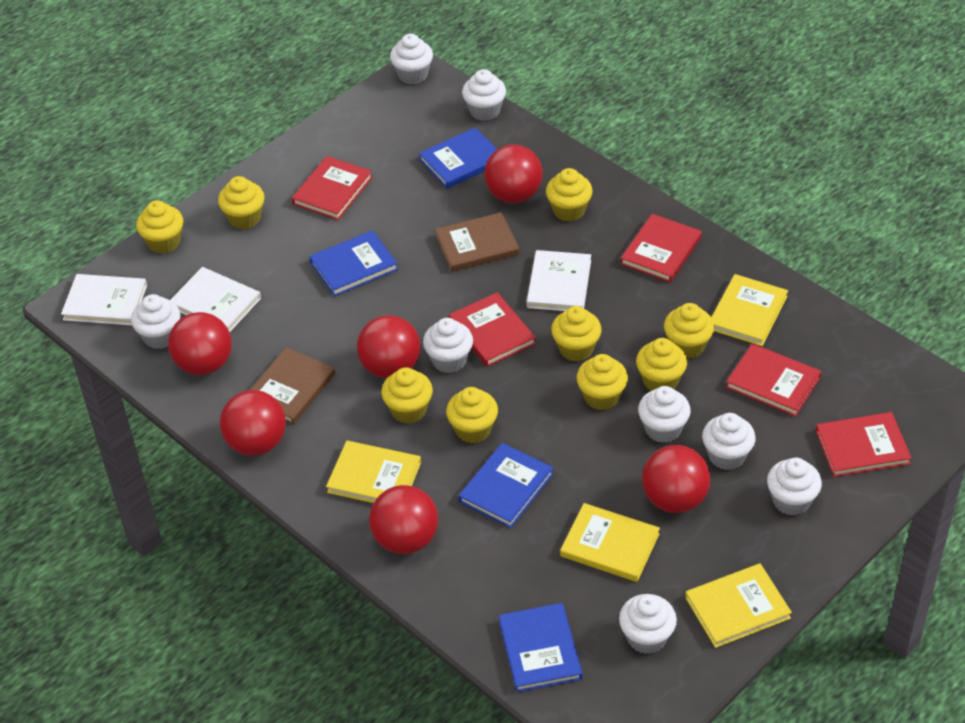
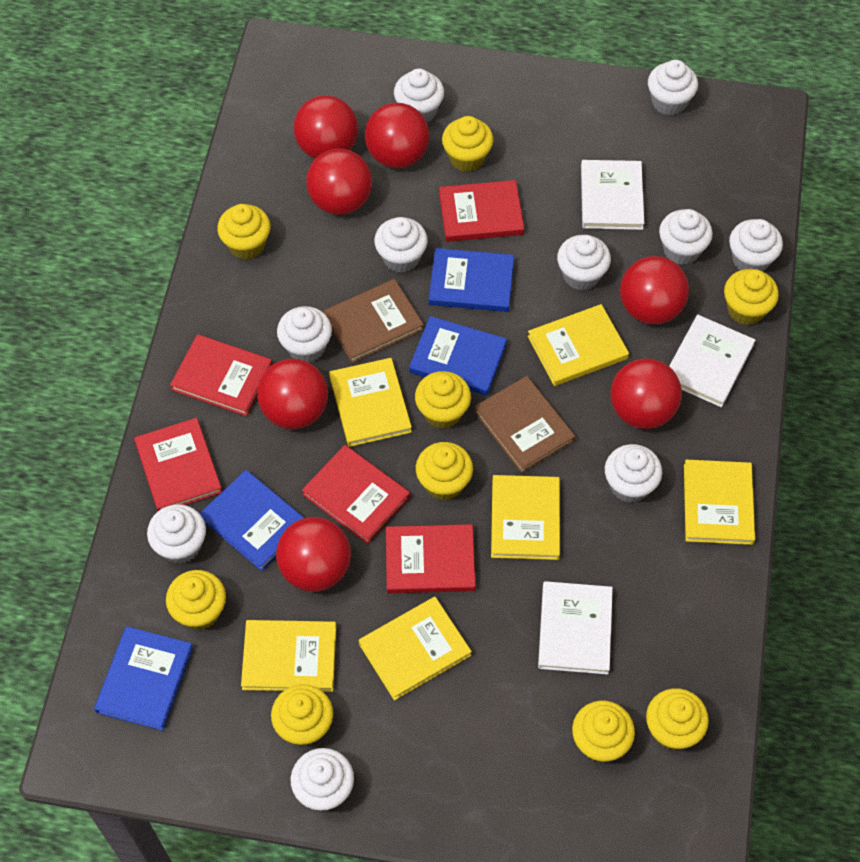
red ball: [168,312,232,375] [220,390,286,456] [357,315,421,378] [369,485,438,554] [484,145,543,203] [642,445,711,513] = 6 -> [257,359,328,429] [276,517,351,592] [293,95,358,159] [306,149,372,215] [365,103,430,168] [611,358,682,429] [620,256,689,325] = 7
white cupcake: [131,294,180,349] [390,34,433,84] [423,318,473,373] [462,69,506,121] [619,594,677,654] [638,386,691,443] [702,413,756,470] [767,458,822,516] = 8 -> [147,504,206,564] [277,306,332,363] [290,748,354,811] [374,217,428,273] [394,69,444,123] [557,235,611,290] [605,444,662,503] [648,60,698,116] [659,209,713,265] [729,219,783,271] = 10
yellow book: [326,441,421,503] [560,503,660,582] [685,563,792,648] [711,274,788,346] = 4 -> [241,620,336,692] [329,358,412,447] [359,597,472,700] [491,475,560,560] [528,304,629,386] [684,460,755,545] = 6

